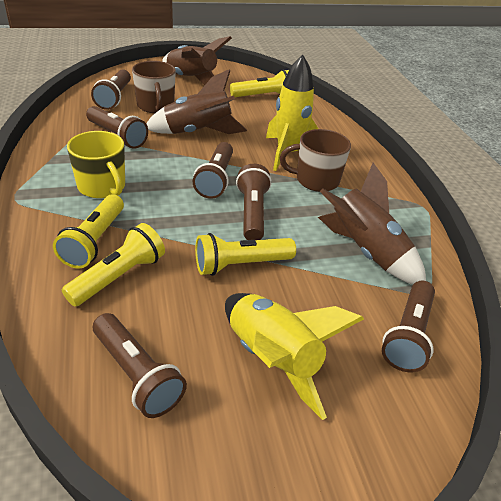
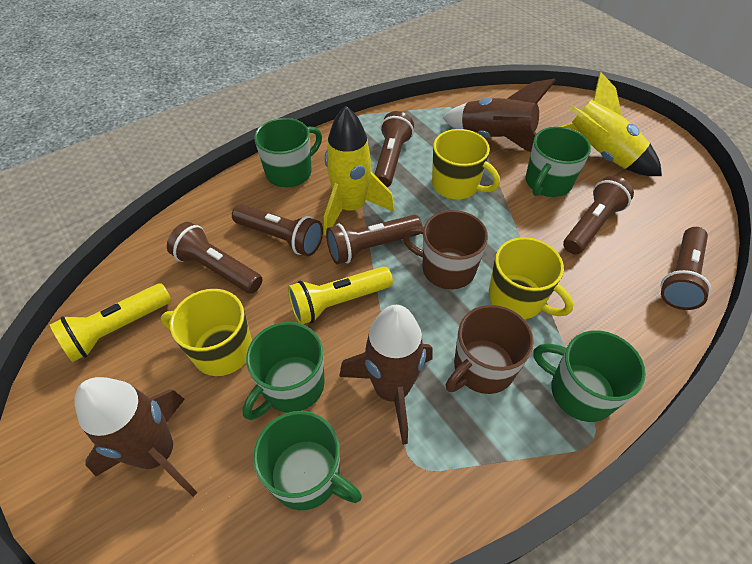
green mug: none = 0 -> [242,322,325,420] [253,411,362,510] [254,118,322,188] [525,127,591,197] [533,330,646,422] = 5
yellow flashlight: [53,194,124,269] [62,223,165,307] [195,233,296,276] [230,70,289,97] = 4 -> [50,283,171,362] [288,266,393,324] = 2
yellow mug: [67,131,125,198] = 1 -> [161,289,252,376] [432,129,500,199] [489,237,573,319] = 3

